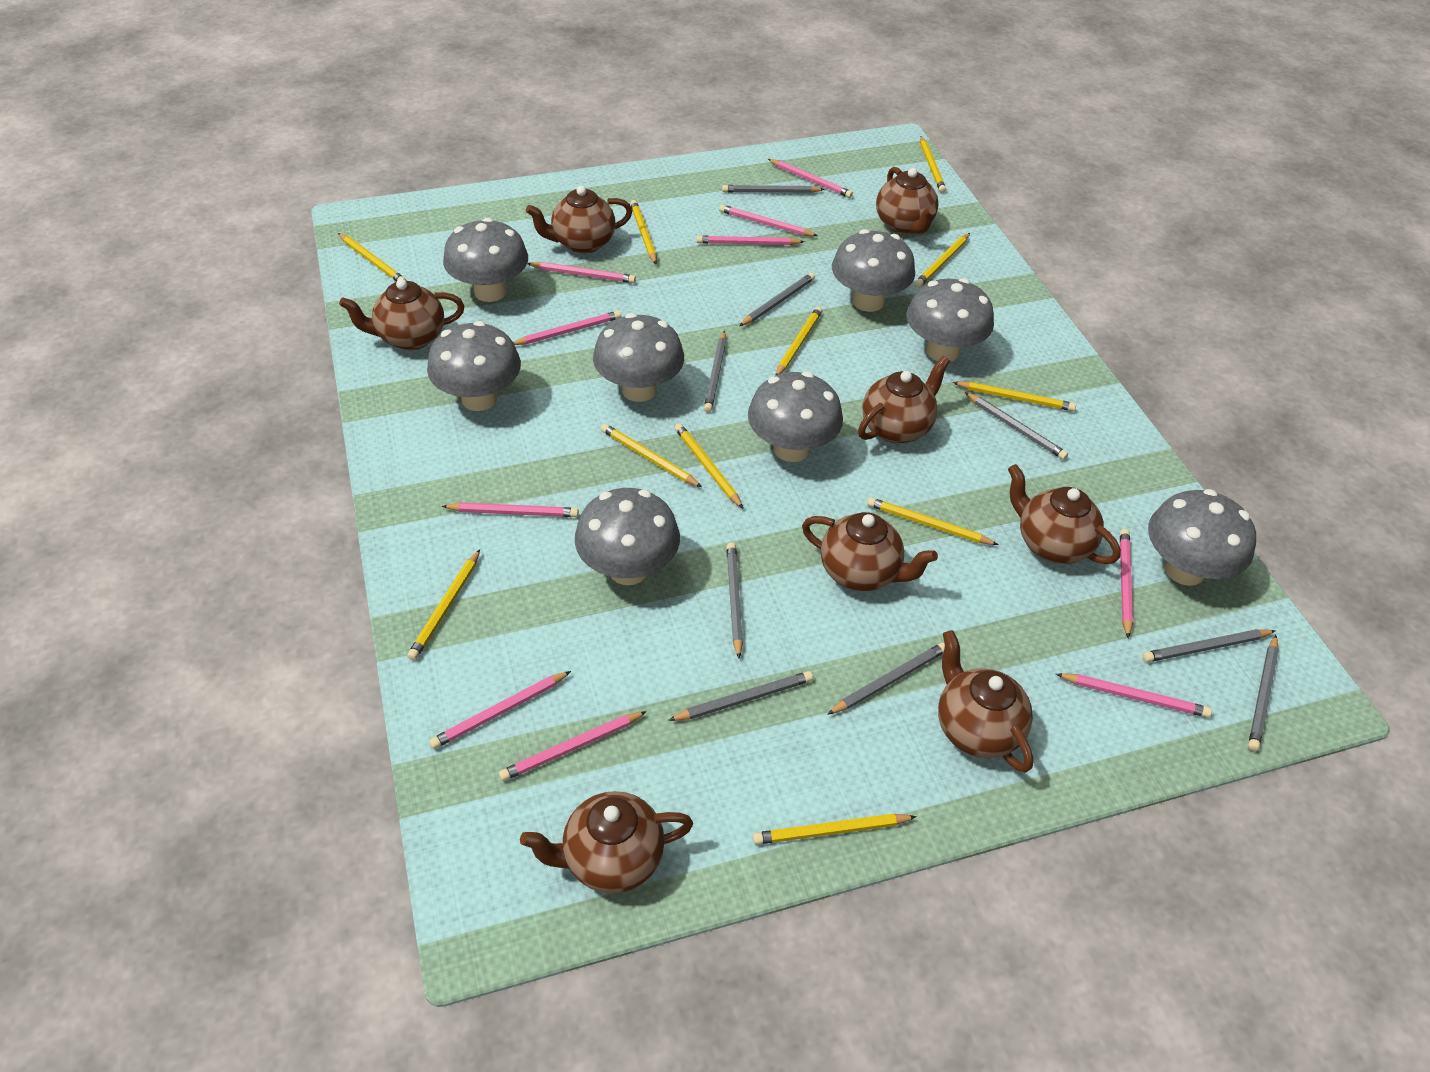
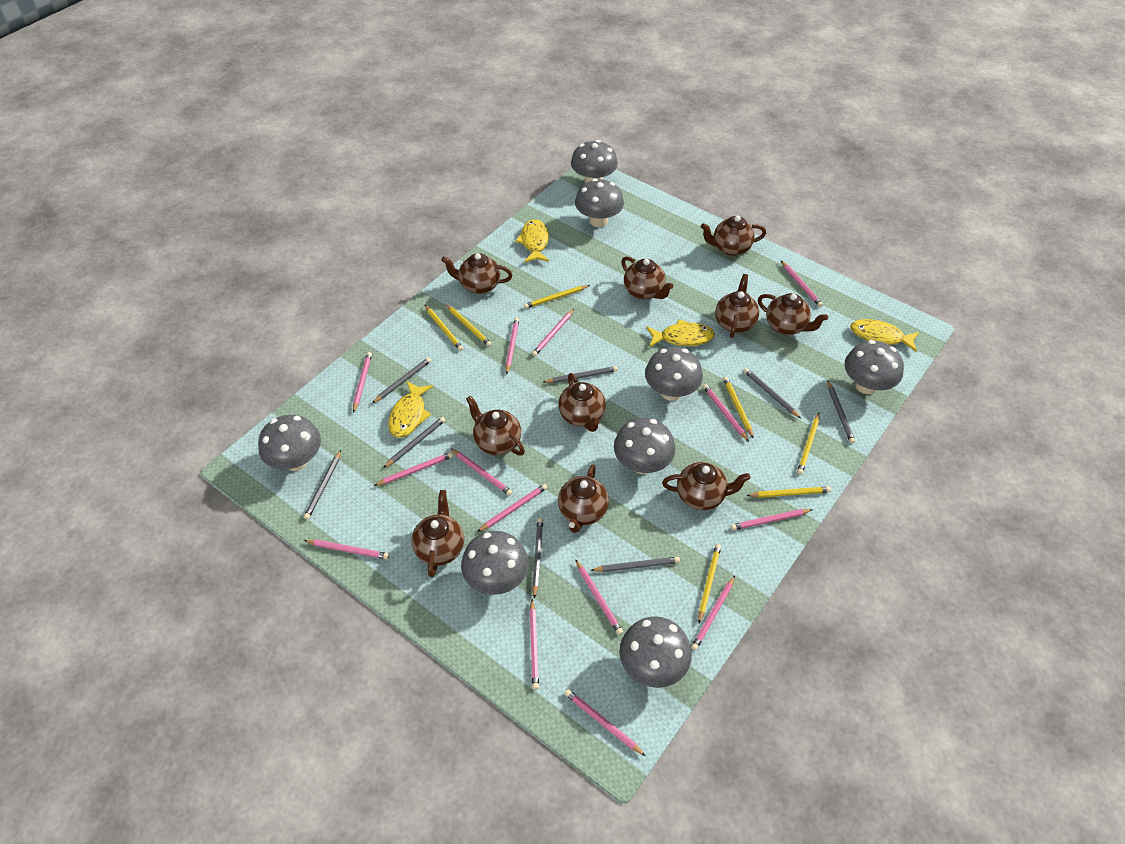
brown teapot: [339,279,464,350] [520,791,693,893] [526,186,632,254] [802,512,938,591] [858,356,950,443] [876,167,939,234] [938,630,1033,773] [1008,464,1121,564] = 8 -> [411,490,464,577] [441,253,512,294] [466,396,525,456] [558,464,609,533] [559,373,606,432] [621,256,674,300] [662,462,750,510] [701,216,766,256] [715,274,759,338] [758,293,828,335] = 10
grey pencil: [668,671,813,721] [704,331,726,412] [722,185,825,193] [726,542,743,658] [739,273,815,326] [827,642,945,715] [965,392,1068,460] [1143,629,1275,662] [1248,635,1279,751] = 9 -> [304,450,341,519] [372,357,431,403] [383,417,445,468] [532,518,543,599] [542,366,618,383] [590,557,680,572] [744,368,801,418] [827,380,855,444] = 8
pink pencil: [429,671,571,749] [442,502,579,517] [499,711,647,781] [513,311,621,345] [527,262,636,283] [697,236,804,245] [719,205,818,236] [768,159,853,198] [1056,673,1212,718] [1120,529,1133,639] = 10 -> [304,540,389,559] [353,352,372,413] [374,452,453,486] [450,448,513,496] [477,484,548,532] [505,318,519,375] [529,599,539,690] [532,309,574,356] [564,689,645,756] [575,559,623,635] [691,576,735,650] [703,384,749,441] [731,509,813,530] [781,261,823,307] = 14
yellow fish: none = 0 -> [388,381,433,438] [515,219,549,263] [646,319,715,347] [850,319,919,352] = 4
yellow pencil: [338,233,406,282] [407,549,480,660] [601,424,702,487] [630,200,657,264] [674,423,743,508] [753,814,917,845] [775,307,822,376] [867,497,998,545] [915,233,970,287] [920,137,946,193] [953,382,1076,411] = 11 -> [425,305,463,351] [446,304,492,347] [524,285,590,309] [698,544,721,623] [723,377,754,439] [746,486,831,498] [797,413,819,475] = 7

